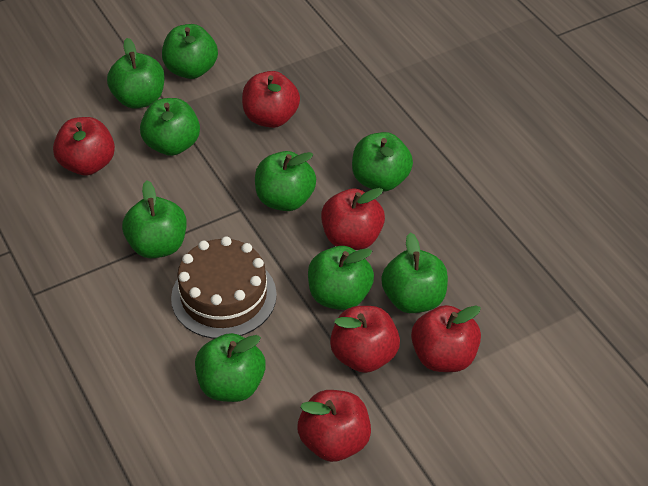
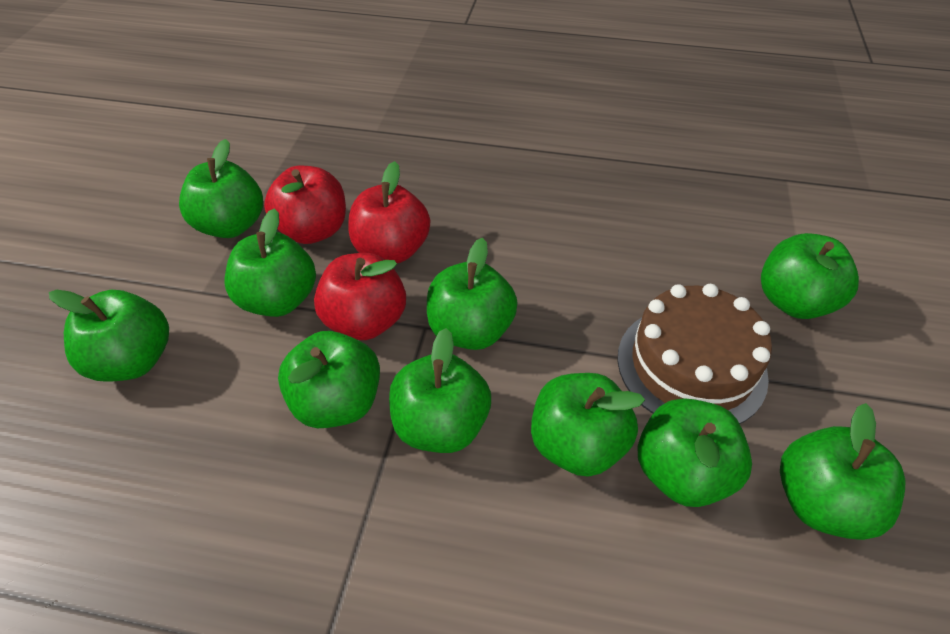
green apple: [107,38,165,109] [122,180,187,258] [140,98,200,156] [162,24,218,79] [195,333,266,402] [255,151,316,211] [308,246,374,310] [352,132,413,192] [381,233,448,313] = 9 -> [49,290,169,382] [179,139,263,238] [225,208,316,317] [278,331,380,428] [389,328,491,453] [427,238,518,350] [531,373,645,477] [637,398,752,507] [761,233,859,319] [780,403,906,540] = 10
red apple: [53,117,115,175] [242,71,300,128] [298,390,371,462] [321,188,385,250] [330,306,400,373] [411,305,481,372] = 6 -> [264,166,346,244] [314,253,406,340] [349,161,430,263] = 3

